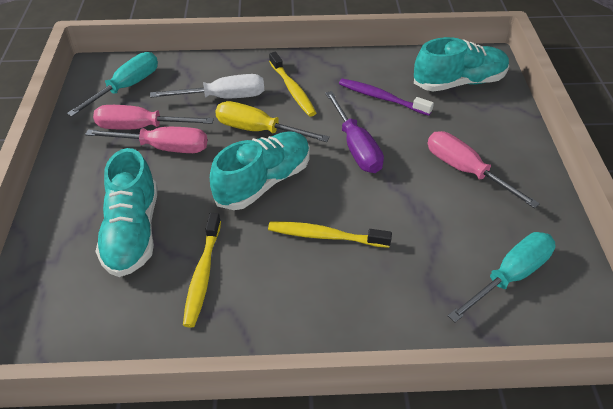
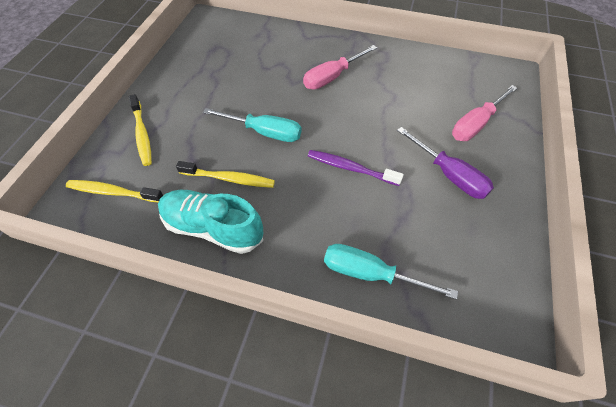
pink screwdriver: [85,127,207,153] [93,105,214,130] [428,131,540,209] = 3 -> [303,45,377,90] [452,85,517,141] = 2
turquoise shoe: [95,148,157,277] [210,132,310,210] [414,37,509,92] = 3 -> [158,190,263,254] = 1
white screwdriver: [150,74,264,98] = 1 -> none = 0
yellow screwdriver: [215,101,330,142] = 1 -> none = 0

